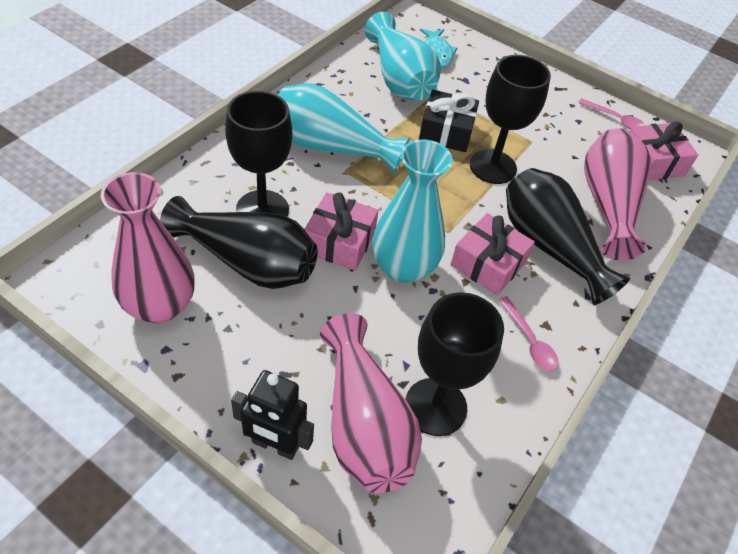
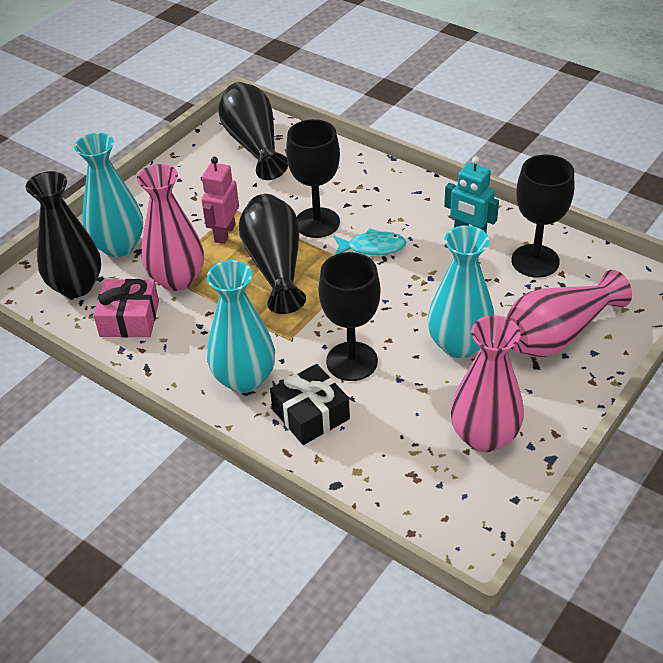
black robot: [231,370,314,460] = 1 -> none = 0
black vase: [160,196,318,289] [506,168,630,305] = 2 -> [26,171,101,298] [218,82,288,180] [239,194,306,314] = 3
pink gift: [304,192,379,271] [450,213,535,295] [630,122,698,180] = 3 -> [93,279,159,338] = 1
pink robot: none = 0 -> [201,157,239,244] = 1
pink spoon: [498,296,559,371] [578,98,645,129] = 2 -> none = 0
turquoise robot: none = 0 -> [444,157,499,233] = 1

